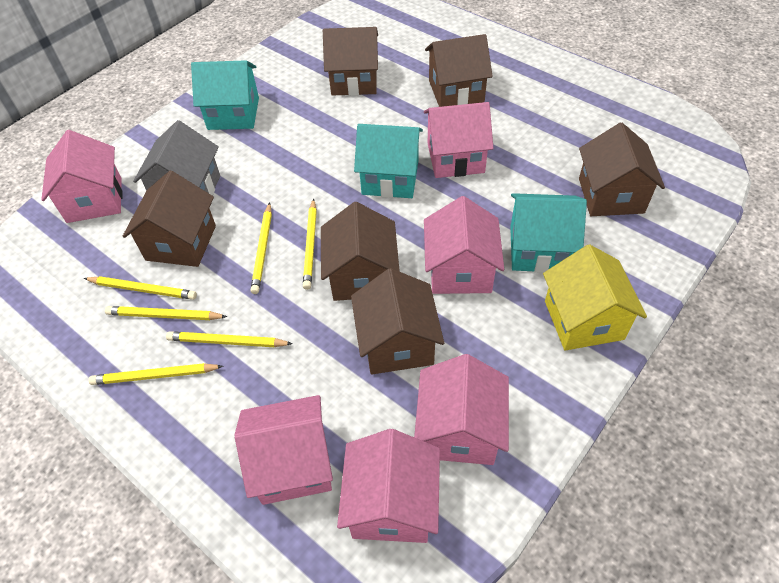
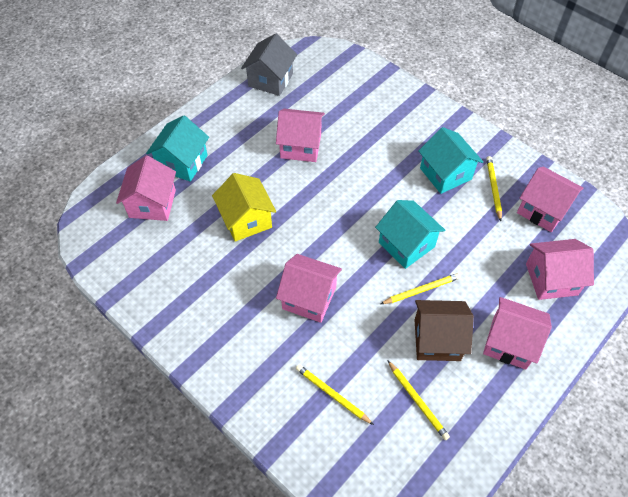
brown house: [123,171,216,267] [321,202,400,301] [323,27,378,96] [351,268,444,374] [425,34,493,107] [579,123,665,216] = 6 -> [415,300,474,361] = 1
yellow pencil: [84,276,197,300] [89,363,223,385] [105,306,227,320] [166,331,293,347] [251,202,272,294] [303,198,317,290] = 6 -> [296,364,374,425] [381,273,460,304] [387,360,450,440] [486,156,502,221] = 4

